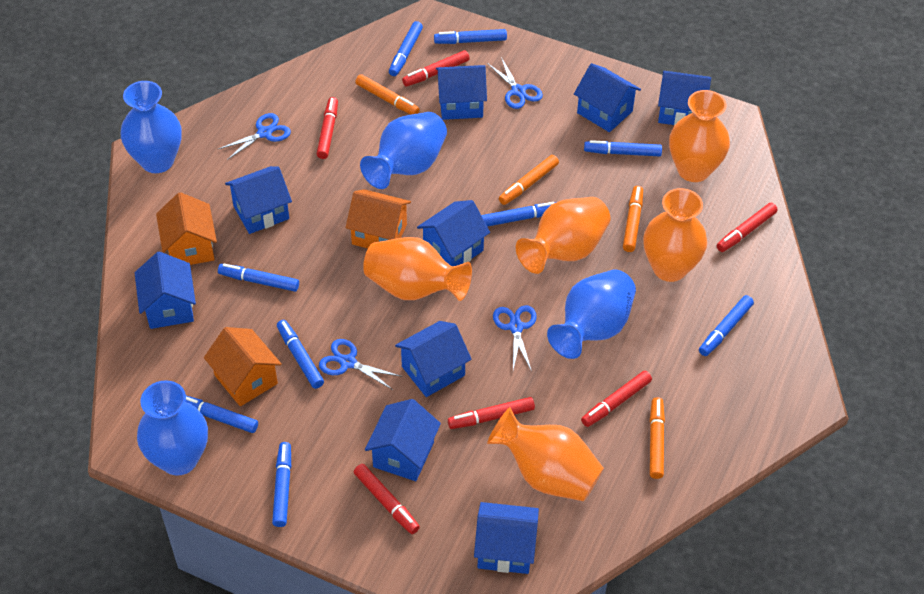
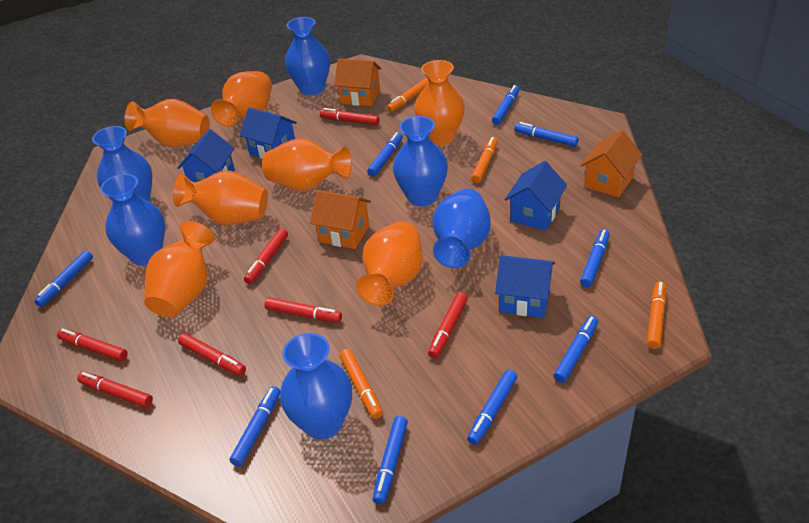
blue house: [135,252,196,329] [225,166,292,234] [365,399,441,481] [395,321,472,397] [417,200,490,266] [436,65,487,120] [474,502,539,574] [574,63,641,132] [658,71,711,126] = 9 -> [177,129,235,182] [240,107,297,159] [495,255,555,318] [504,161,567,231] = 4
blue scissors: [218,113,291,160] [319,339,402,390] [487,57,543,109] [493,305,537,372] = 4 -> none = 0
blue vase: [121,81,182,173] [137,380,208,476] [360,112,447,189] [547,269,636,359] = 4 -> [92,126,152,202] [100,174,165,266] [280,333,352,440] [285,17,330,96] [393,116,448,206] [433,189,491,268] = 6
orange vase: [363,237,472,301] [487,407,604,501] [516,197,610,274] [643,188,707,282] [669,90,730,182] = 5 -> [125,99,210,147] [144,221,215,317] [173,171,268,225] [211,71,272,127] [262,138,352,191] [356,221,423,306] [414,60,465,145] = 7
red marker: [317,97,338,159] [354,464,420,534] [402,50,470,87] [448,397,535,429] [581,371,652,427] [717,203,778,252] = 6 -> [57,328,128,362] [77,372,153,408] [178,333,246,376] [244,228,288,284] [264,297,342,323] [320,108,380,125] [428,292,468,358] = 7

